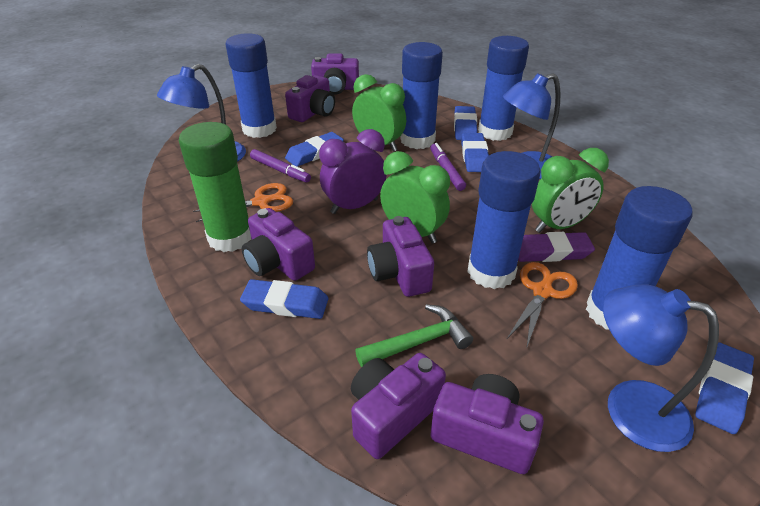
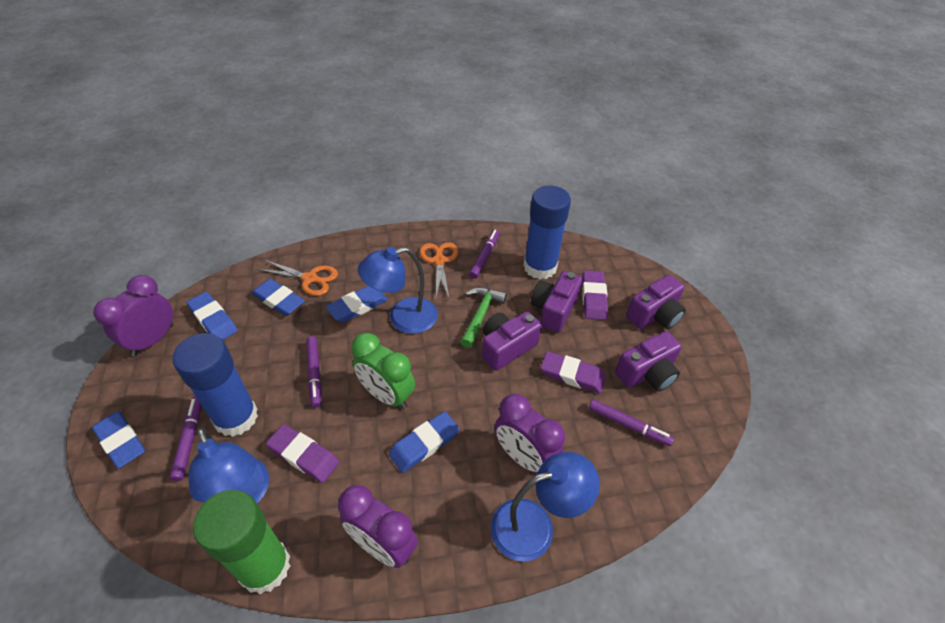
blue glue stick: [226,33,277,138] [400,42,443,149] [467,151,541,289] [478,36,529,141] [586,186,692,329] = 5 -> [173,333,258,437] [523,185,571,279] = 2
green clock: [352,74,406,152] [380,151,450,244] [532,148,609,233] = 3 -> [351,333,415,409] = 1
purple camera: [242,208,315,281] [285,75,335,122] [311,54,359,95] [351,353,446,459] [367,216,434,297] [431,374,544,474] = 6 -> [482,312,542,371] [531,271,582,333] [615,331,682,391] [626,275,686,329] = 4
purple clock: [319,129,387,214] = 1 -> [93,275,173,356] [338,485,418,568] [494,394,565,474] = 3
purple eraser: [518,232,595,262] = 1 -> [266,424,340,483] [541,351,606,394] [582,270,608,320] = 3
purple marker: [250,149,311,183] [430,143,466,191] = 2 -> [170,396,202,481] [306,336,321,407] [469,229,500,279] [589,399,674,446] = 4

